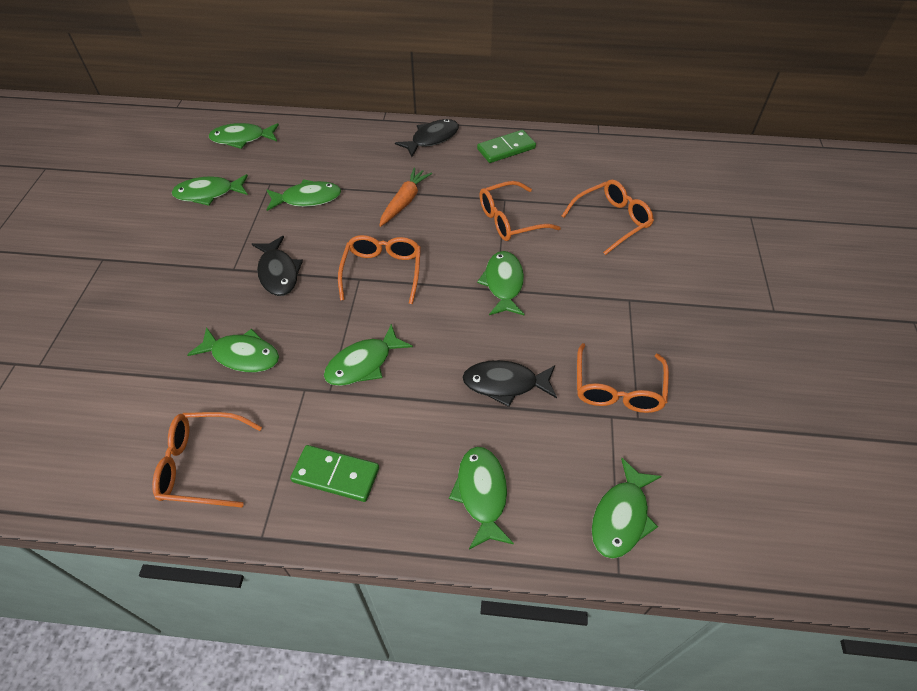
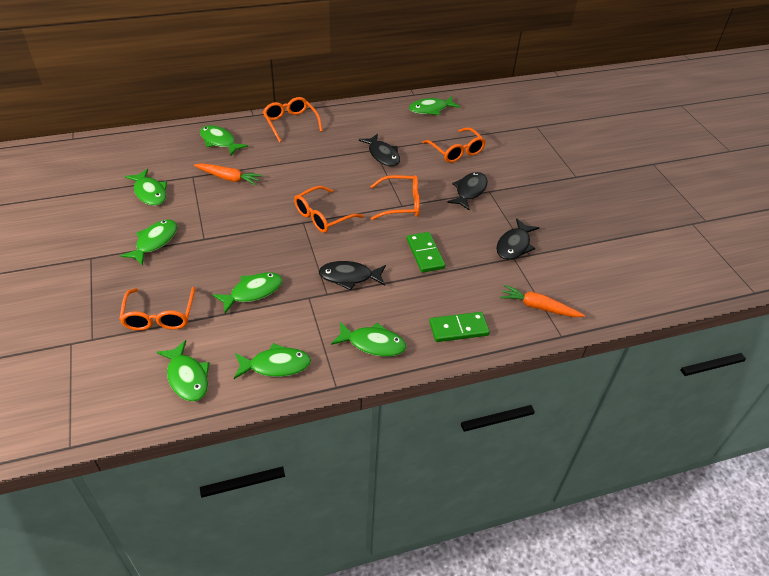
black fish: [252,236,303,296] [395,119,459,157] [462,360,557,407] = 3 -> [318,261,386,290] [358,134,400,167] [447,172,488,211] [496,218,540,260] = 4
orange carrot: [379,168,432,227] = 1 -> [194,163,262,186] [500,285,585,317] = 2

